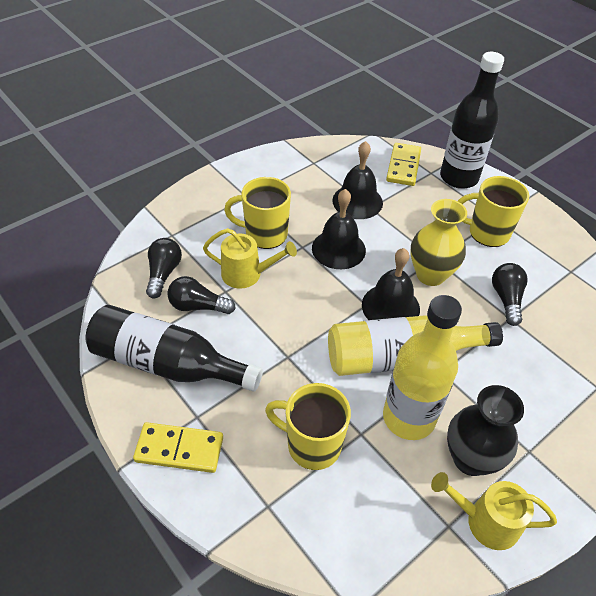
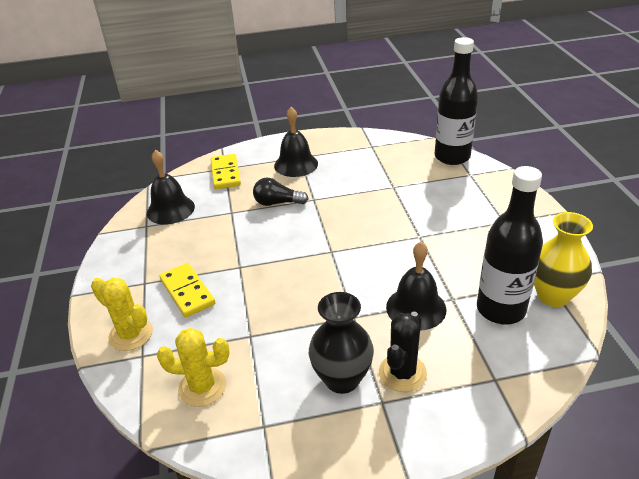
black cactus: none = 0 -> [379,312,427,392] = 1
black light bulb: [146,238,182,299] [167,276,236,314] [492,263,528,326] = 3 -> [253,178,308,206] = 1
yellow bottle: [328,315,503,376] [383,295,462,440] = 2 -> none = 0
yellow cactus: none = 0 -> [91,278,153,351] [157,328,230,407] = 2
yellow mug: [224,177,291,249] [265,383,351,470] [458,176,529,247] = 3 -> none = 0
yellow watering can: [203,228,297,289] [431,472,557,550] = 2 -> none = 0

